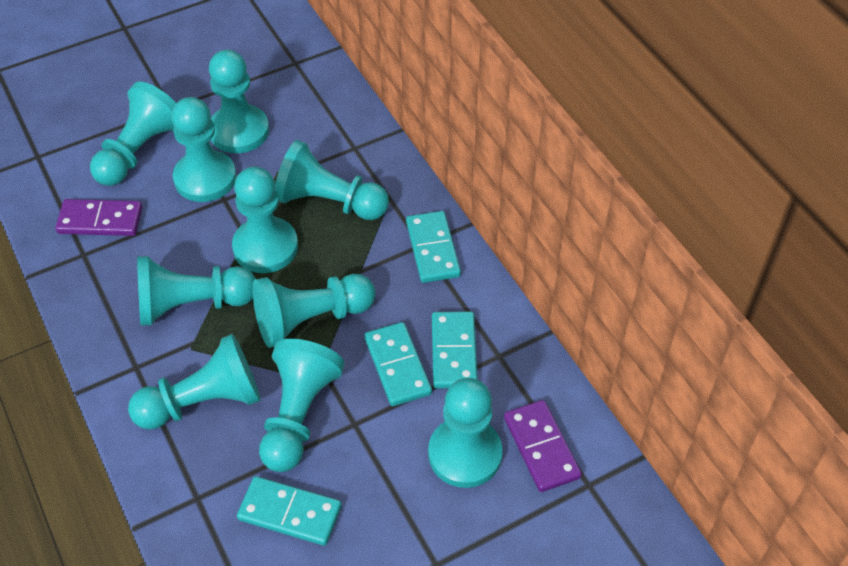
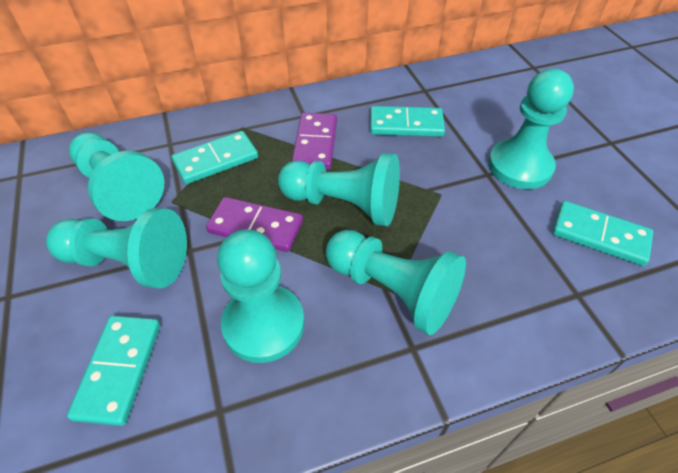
turquoise pawn: [90,82,176,186] [128,334,261,430] [137,256,256,326] [171,97,236,202] [209,50,269,153] [232,167,298,273] [252,274,376,348] [259,339,345,472] [275,140,389,220] [428,378,502,488] = 10 -> [46,208,187,288] [69,132,165,221] [217,229,305,363] [278,153,400,226] [326,230,466,335] [488,69,574,189] = 6

